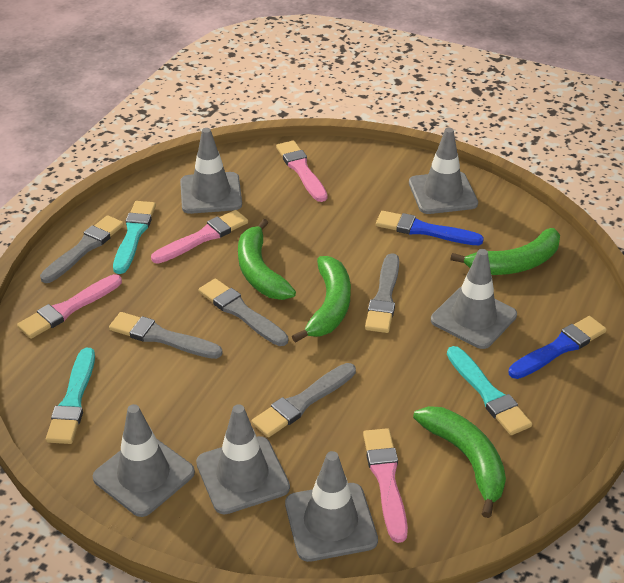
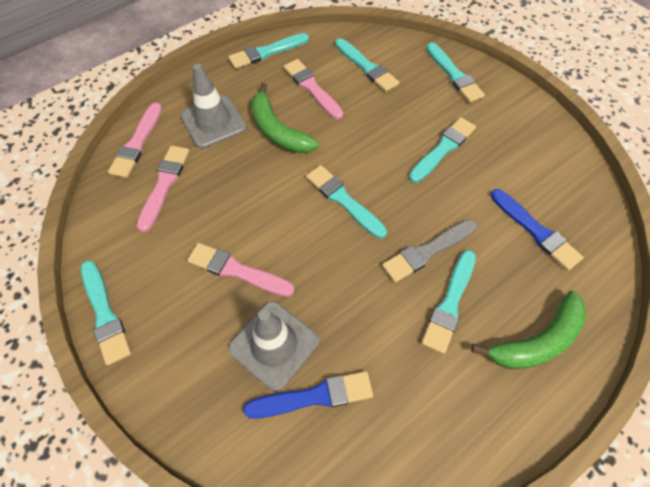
green banana: [238,219,296,300] [292,256,351,343] [413,406,506,518] [450,228,560,275] = 4 -> [251,83,319,153] [472,291,587,369] = 2
grey brush: [40,215,124,283] [109,312,223,359] [198,278,288,346] [252,363,356,437] [365,253,399,333] = 5 -> [382,219,477,283] = 1
grey traffic cone: [93,404,195,517] [180,128,242,214] [196,404,290,514] [285,451,378,562] [409,128,478,214] [431,249,517,349] = 6 -> [180,64,247,148] [228,301,319,391] = 2
turquoise brush: [46,348,95,444] [113,201,156,274] [447,346,532,435] = 3 -> [81,261,131,365] [228,33,309,69] [306,165,387,239] [335,38,399,92] [409,117,476,183] [421,250,476,354] [426,43,485,103] = 7

